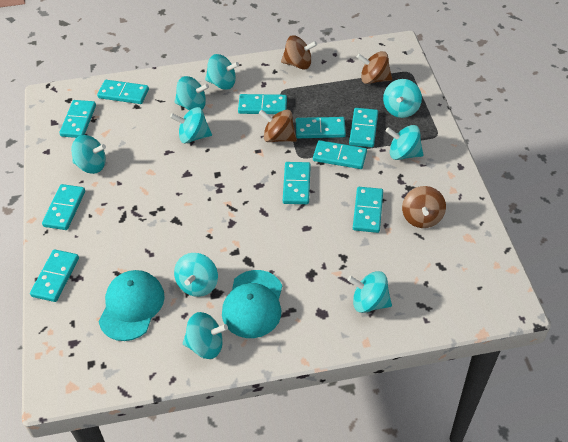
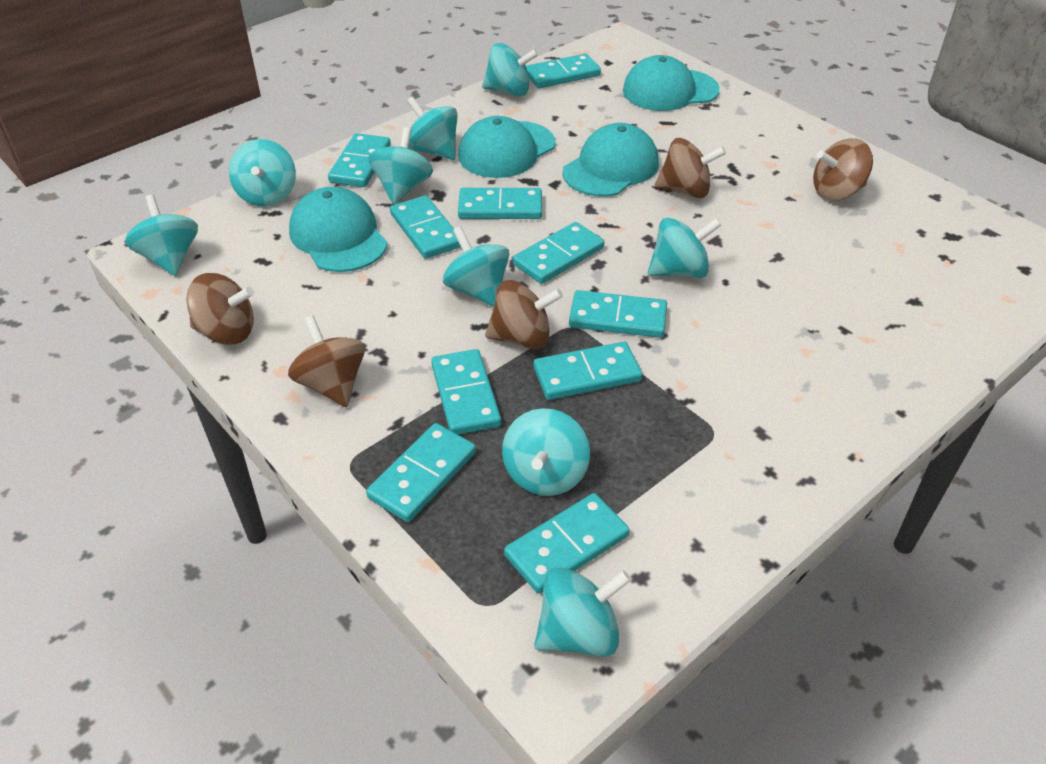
brown spinning top: [259,110,297,142] [281,35,317,69] [357,51,392,84] [402,186,446,228] = 4 -> [186,273,254,345] [288,315,365,407] [485,280,563,350] [655,138,726,198] [813,138,873,201] = 5
turquoise cap: [99,270,165,341] [222,270,282,338] = 2 -> [289,187,388,272] [458,116,556,178] [562,123,659,197] [623,55,720,111] = 4

